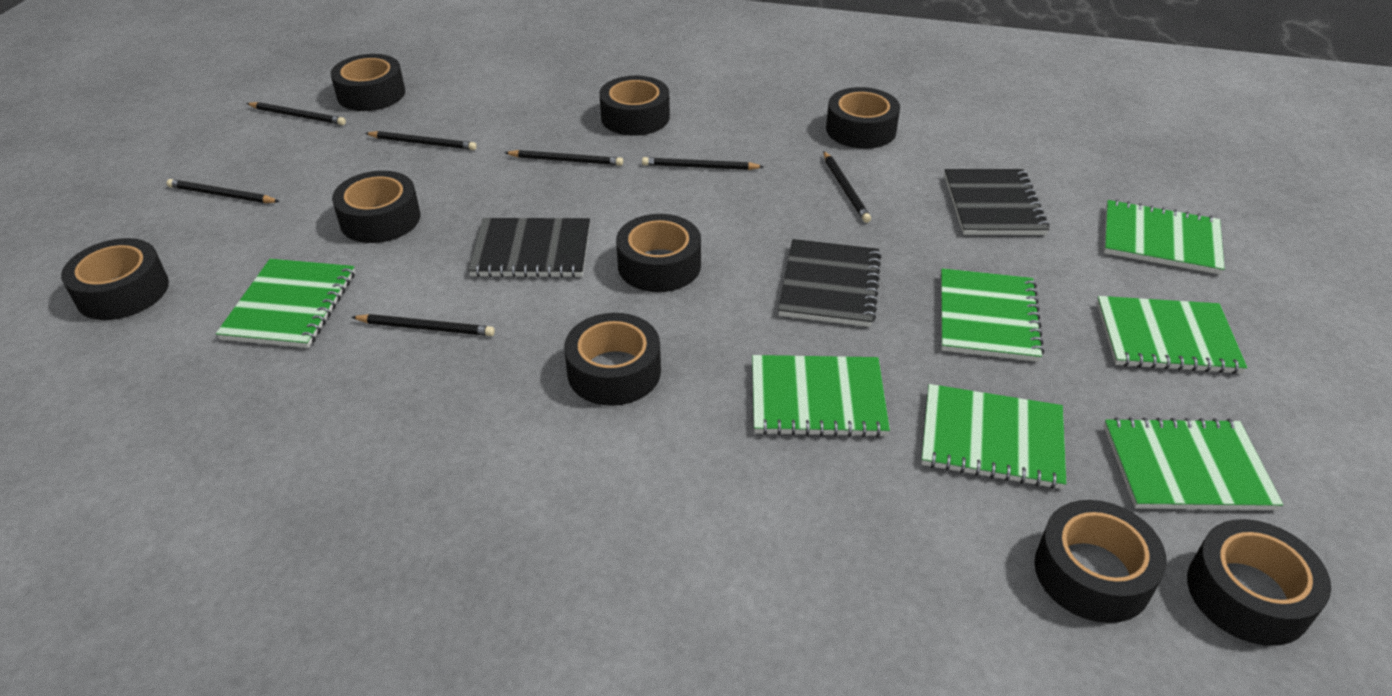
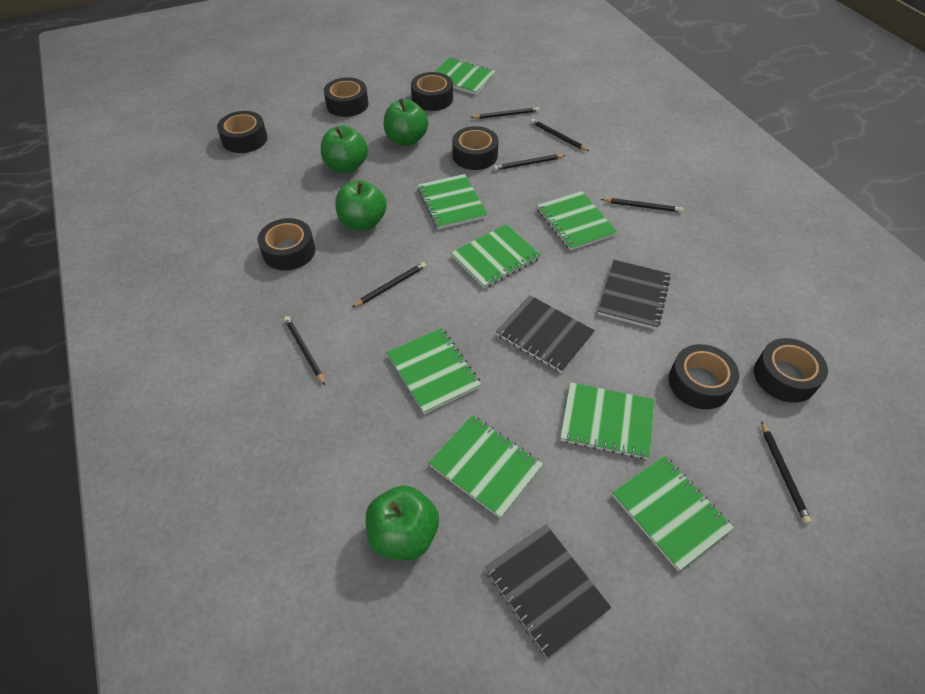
black tape: [61,238,169,320] [331,54,405,111] [332,171,420,243] [564,313,661,406] [599,75,670,136] [616,214,701,292] [826,87,900,149] [1034,500,1167,623] [1187,519,1331,646] = 9 -> [217,111,268,153] [258,218,315,271] [324,78,368,117] [411,72,453,111] [452,126,499,170] [669,344,739,409] [754,338,828,403] = 7
green apple: none = 0 -> [321,125,368,173] [335,180,387,231] [366,485,439,560] [384,98,428,146] = 4
green notebook: [216,259,355,348] [752,355,890,437] [921,384,1066,489] [941,268,1044,362] [1097,296,1247,374] [1104,199,1225,275] [1104,417,1283,510] = 7 -> [387,328,481,414] [417,174,488,229] [428,415,543,519] [434,57,496,95] [451,224,541,289] [537,191,617,251] [560,382,654,460] [612,456,734,572] = 8

